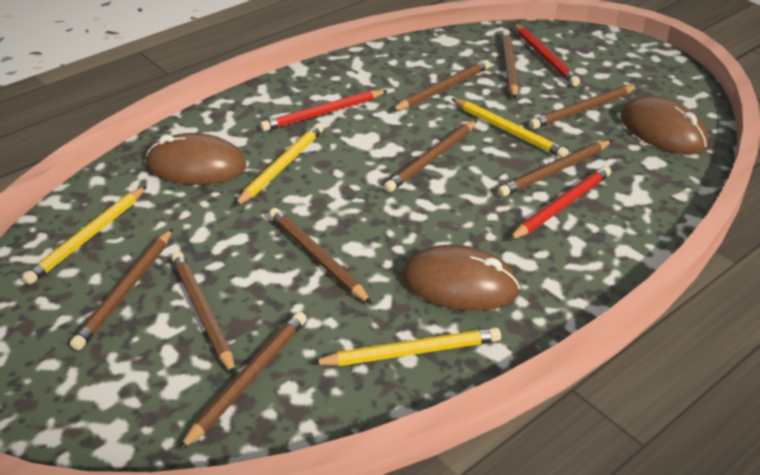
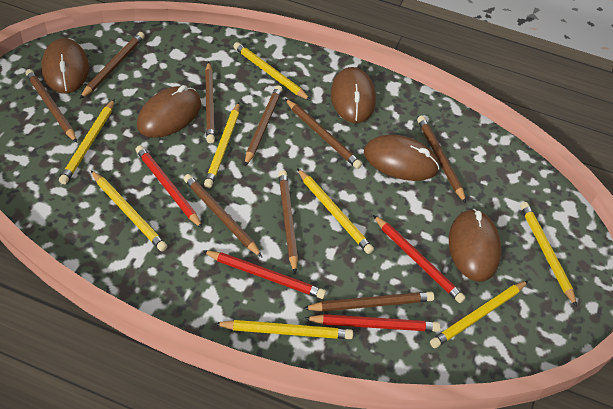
brown mouse: [146,133,246,185] [402,245,520,311] [620,96,709,154] = 3 -> [41,38,89,93] [137,85,201,138] [331,67,376,123] [364,135,440,181] [449,209,501,282] = 5
red pencil: [260,90,388,132] [508,166,611,241] [514,24,580,86] = 3 -> [136,145,203,229] [202,250,326,299] [304,314,440,332] [373,215,466,303] = 4
yellow pencil: [22,186,147,285] [234,123,324,207] [311,328,501,366] [451,98,569,158] = 4 -> [59,99,115,184] [91,170,167,251] [204,102,240,188] [214,320,353,339] [233,42,311,101] [297,168,374,254] [430,281,528,348] [520,202,577,307] = 8

